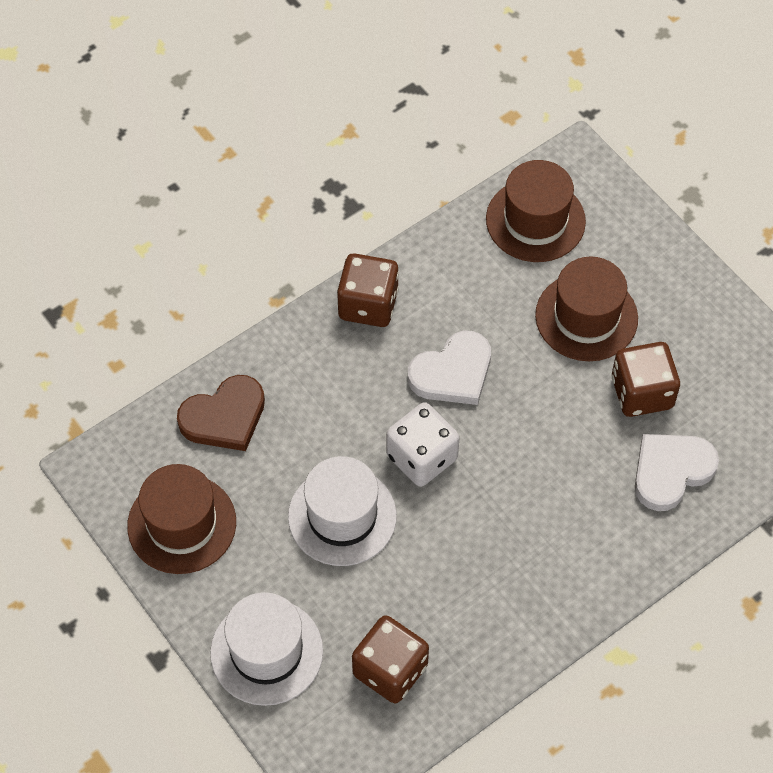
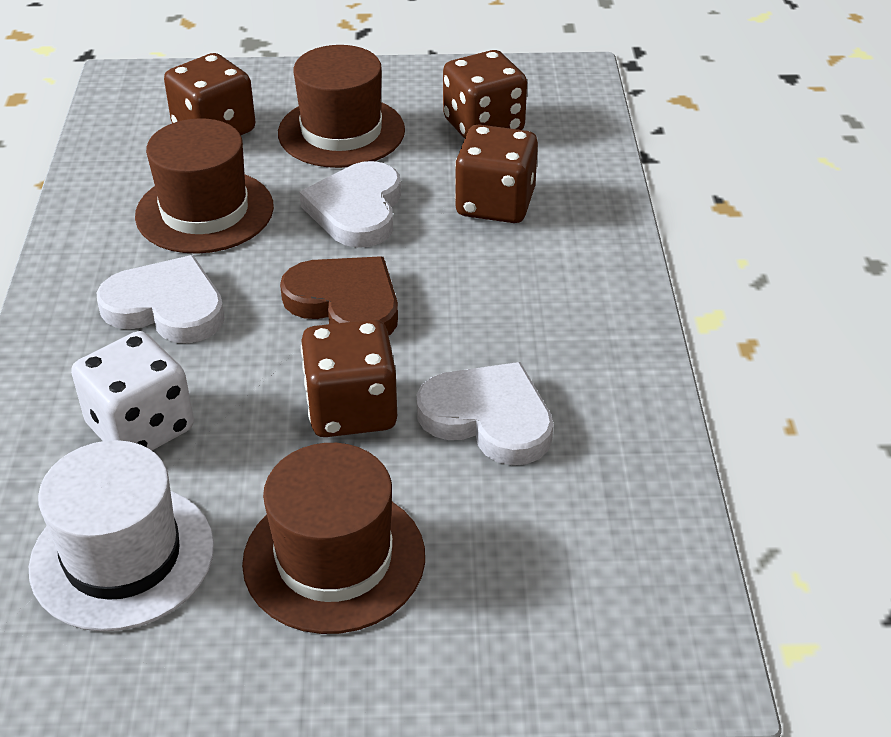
brown dice: [337,253,399,327] [352,615,429,703] [612,342,680,417] = 3 -> [164,53,256,135] [301,320,397,437] [443,50,527,139] [455,125,538,223] = 4
white hat: [210,592,323,706] [288,456,397,566] = 2 -> [29,440,214,632] = 1
white heart: [408,331,491,405] [635,434,719,511] = 2 -> [97,255,225,343] [300,161,401,248] [417,362,553,465] = 3

